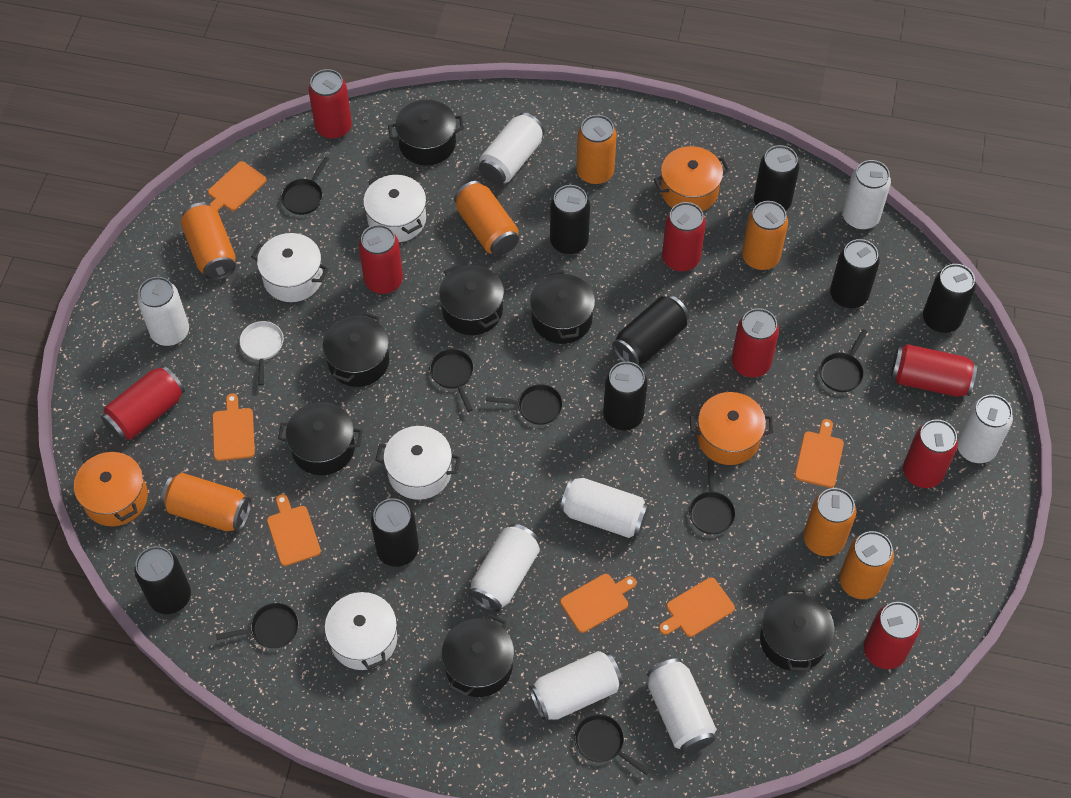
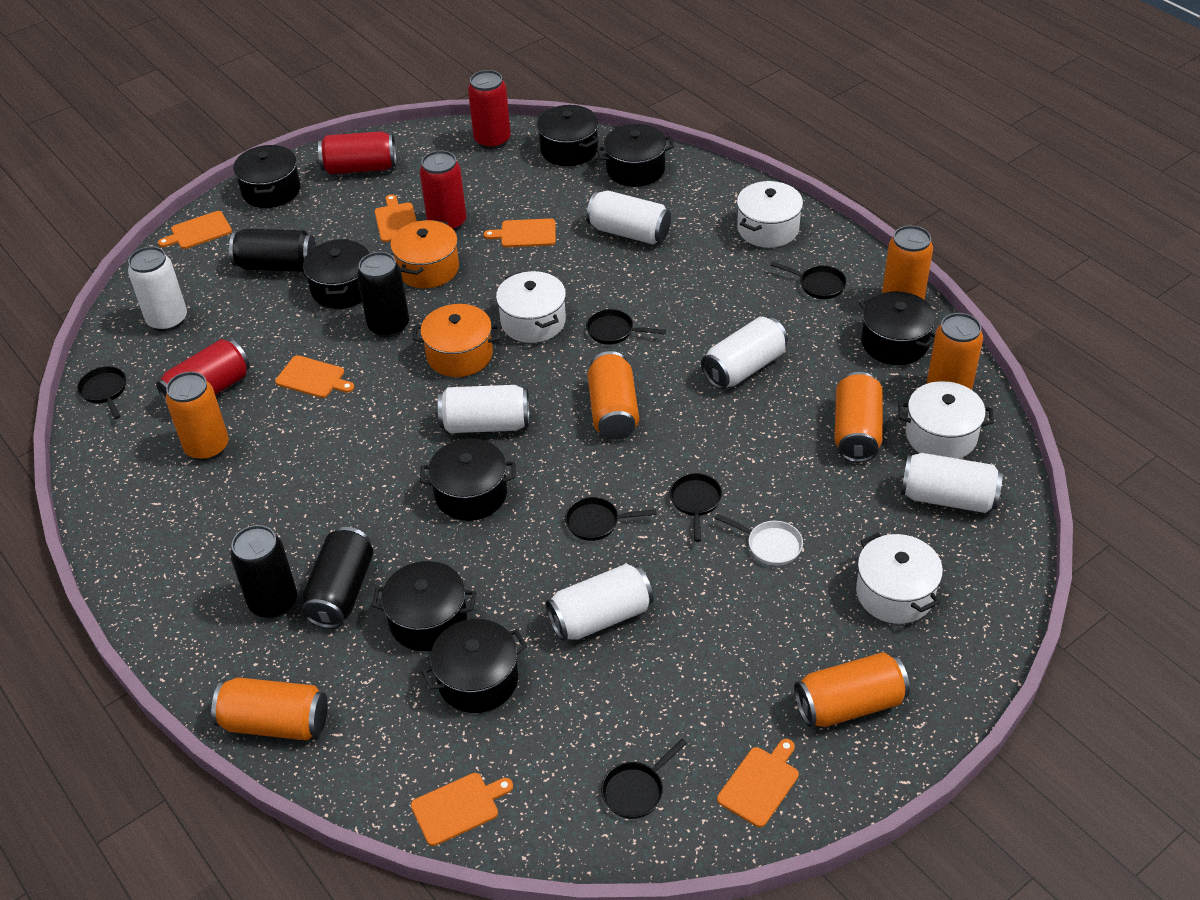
black can: [134,546,191,614] [371,498,419,567] [550,185,590,255] [603,361,647,430] [612,295,689,365] [754,145,799,211] [830,239,880,309] [923,264,976,333] = 8 -> [229,229,316,272] [230,525,297,619] [301,527,373,629] [357,252,409,338] = 4
black pan: [216,603,299,648] [281,157,329,215] [429,349,474,412] [486,384,563,425] [574,714,650,775] [689,460,736,535] [819,329,867,392] = 7 -> [77,366,126,419] [565,497,657,541] [586,309,666,344] [601,738,687,819] [670,473,722,542] [770,261,847,299] = 6
black pot: [278,402,363,475] [323,312,389,387] [388,99,464,166] [439,264,504,335] [442,614,514,697] [530,270,595,344] [760,588,834,671] = 7 -> [233,145,300,208] [303,239,370,309] [372,561,476,651] [420,439,516,521] [421,619,527,713] [537,105,599,166] [596,124,674,187] [859,291,935,365] = 8
orange pot: [74,450,148,526] [653,146,730,211] [690,392,773,465] = 3 -> [390,220,459,288] [412,304,501,377] = 2
red can: [101,365,185,441] [308,69,352,140] [359,225,403,294] [662,202,706,272] [731,308,779,378] [864,602,920,669] [891,344,977,397] [903,419,958,488] = 8 -> [156,339,250,404] [318,131,396,174] [420,150,466,231] [468,70,511,150] = 4
white can: [137,277,189,346] [468,524,540,612] [479,113,545,185] [529,651,623,721] [560,477,649,538] [647,658,716,754] [842,160,891,230] [957,395,1013,463] = 8 -> [128,246,187,332] [438,385,529,433] [546,564,654,641] [586,191,671,244] [701,317,788,389] [901,453,1003,513] = 6

